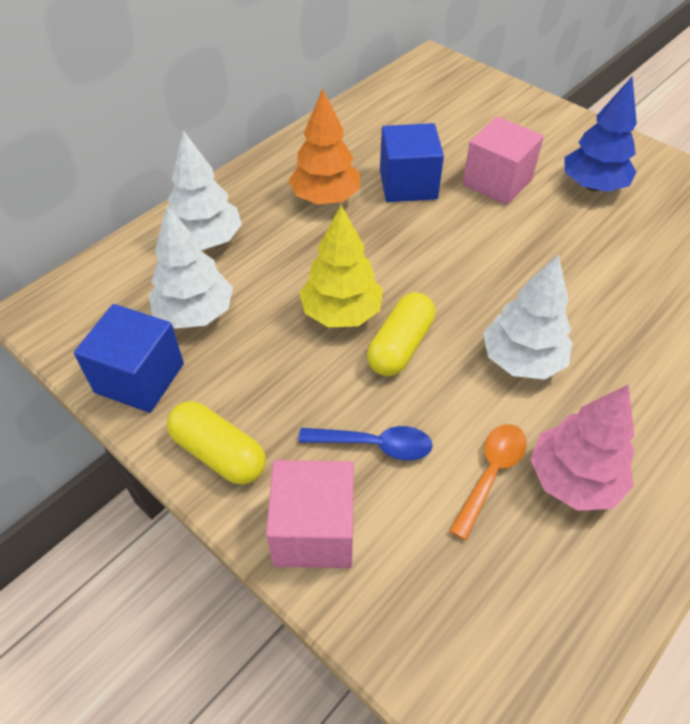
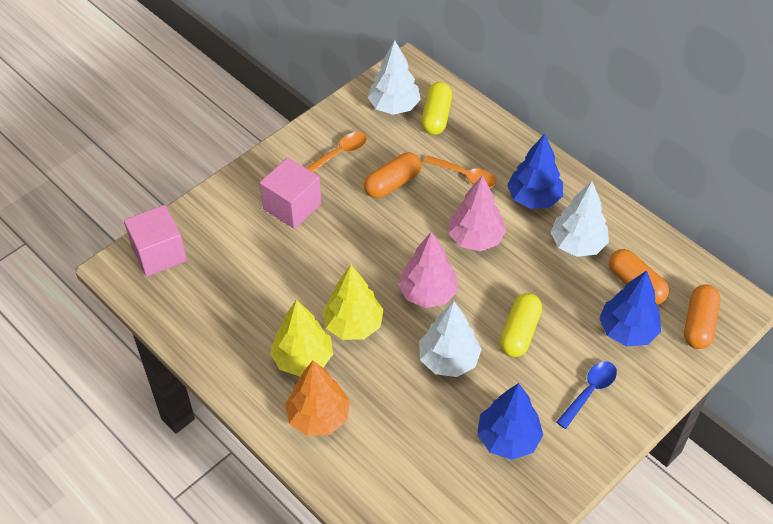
blue cube: [74,304,184,413] [380,123,444,202] = 2 -> none = 0
blue tree: [565,77,637,192] = 1 -> [477,383,543,460] [507,134,563,209] [599,270,661,346] = 3
orange capsule: none = 0 -> [364,152,422,198] [609,249,669,305] [684,284,721,349] = 3
orange spoon: [449,424,527,540] = 1 -> [306,132,367,172] [424,155,497,188] = 2
pink tree: [530,384,635,511] = 1 -> [398,232,458,308] [448,175,506,251] = 2
yellow tree: [300,205,383,327] = 1 -> [270,300,333,376] [322,265,384,340] = 2

